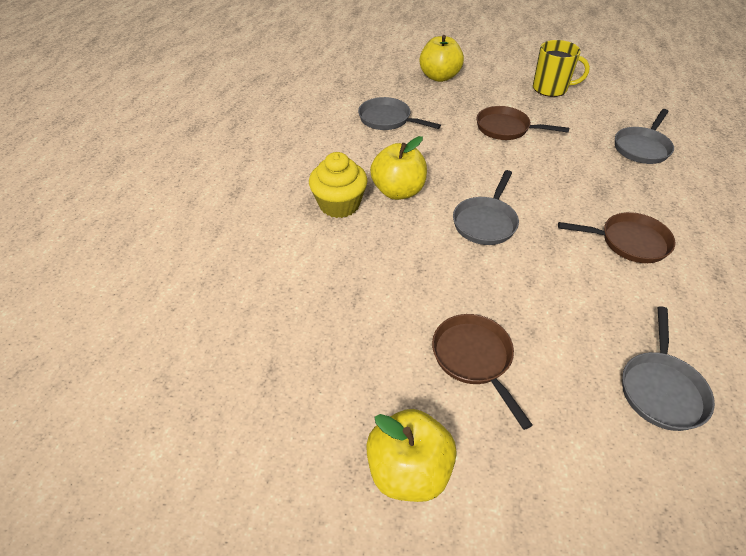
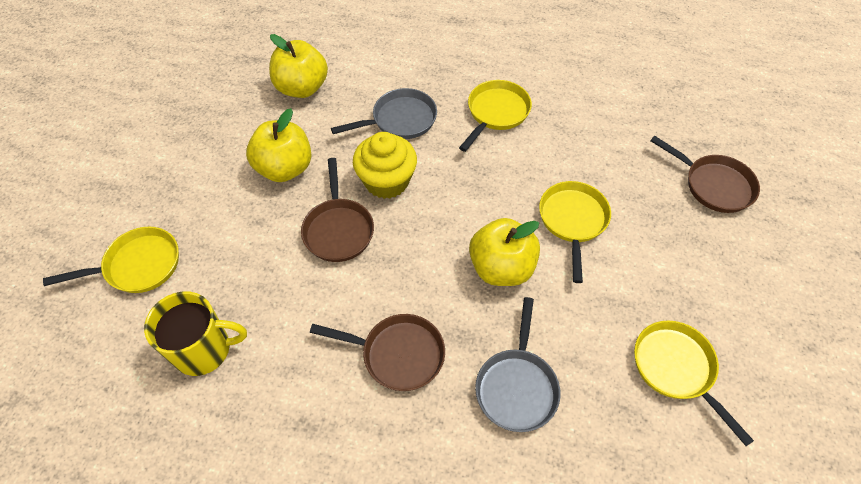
grey pan: [358,97,441,130] [453,170,519,245] [615,109,674,164] [622,306,715,431] = 4 -> [331,88,437,139] [475,297,560,432] = 2
yellow pan: none = 0 -> [43,227,179,293] [459,80,532,152] [539,181,611,283] [634,321,754,446] = 4

